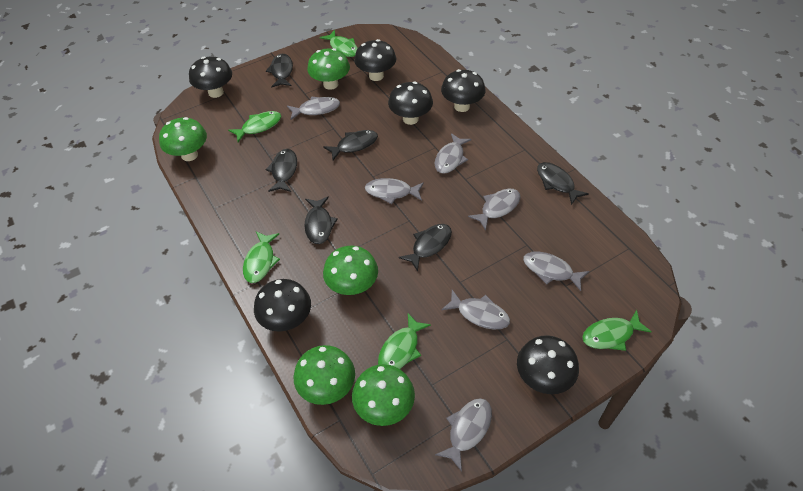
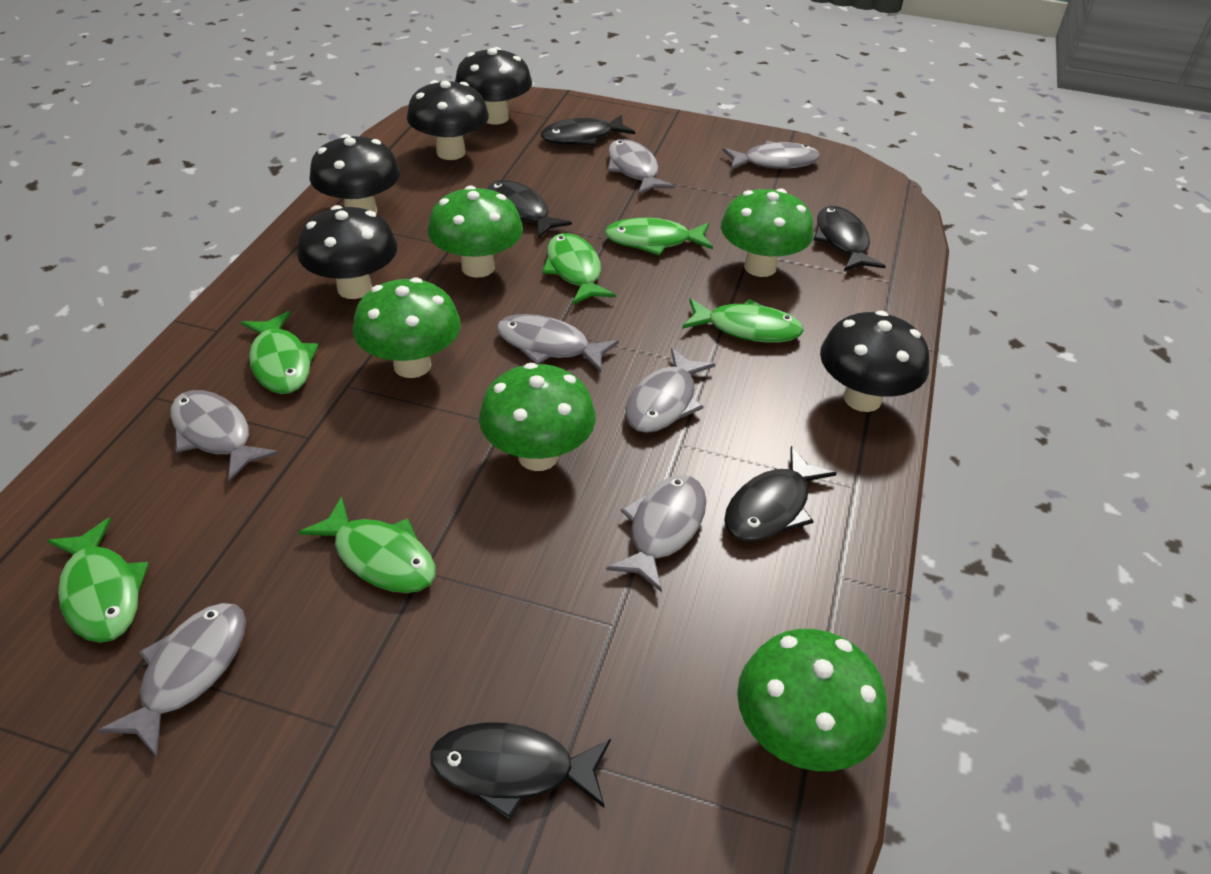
black fish: [265,149,297,192] [266,54,293,88] [304,196,338,244] [323,130,378,160] [399,224,452,271] [537,162,589,205] = 6 -> [430,722,611,821] [488,180,572,239] [541,115,635,146] [724,446,837,542] [814,206,886,271] = 5
black mushroom: [189,56,232,98] [254,279,311,332] [354,39,396,81] [388,82,433,125] [441,69,485,112] [517,335,579,394] = 6 -> [297,205,397,299] [309,134,400,214] [407,80,489,160] [455,47,532,125] [820,311,929,412] = 5
green fish: [228,111,281,142] [243,231,280,283] [320,30,358,57] [378,313,431,369] [582,310,652,351] = 5 -> [47,518,149,643] [241,311,319,394] [298,496,436,593] [542,233,616,305] [605,218,713,256] [682,298,804,343] = 6

